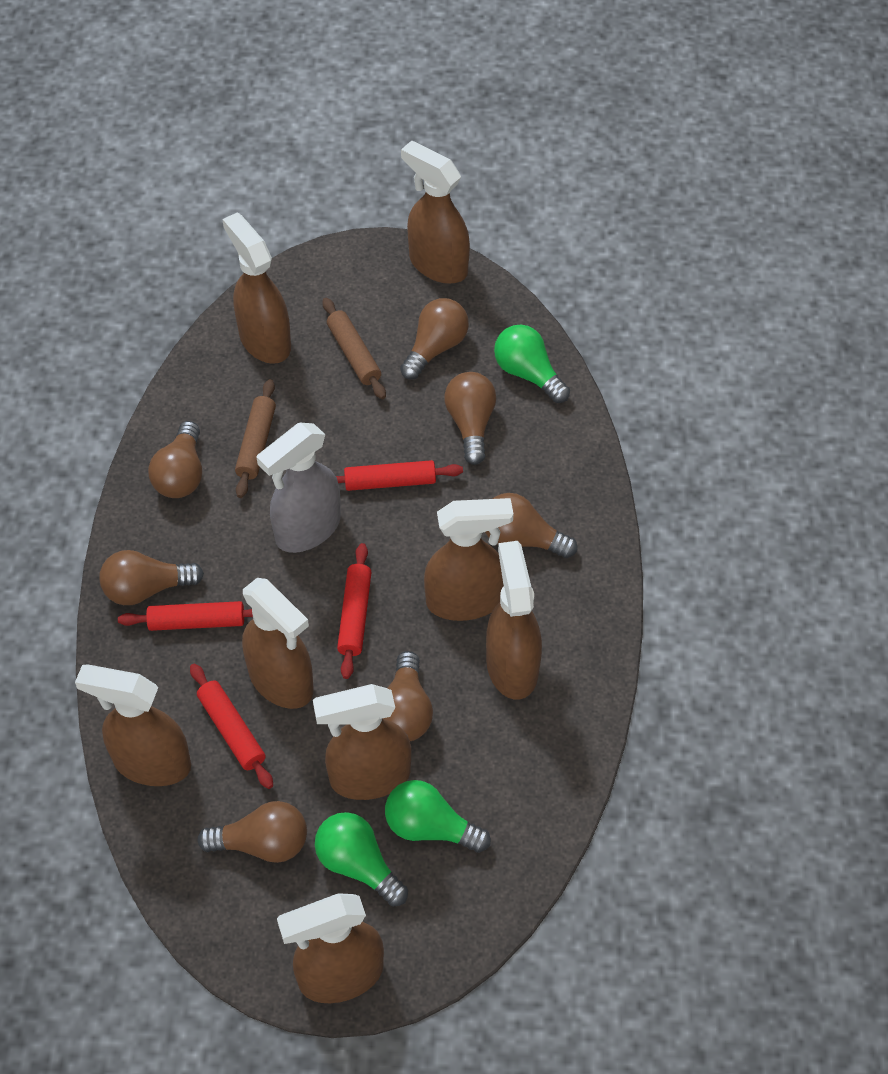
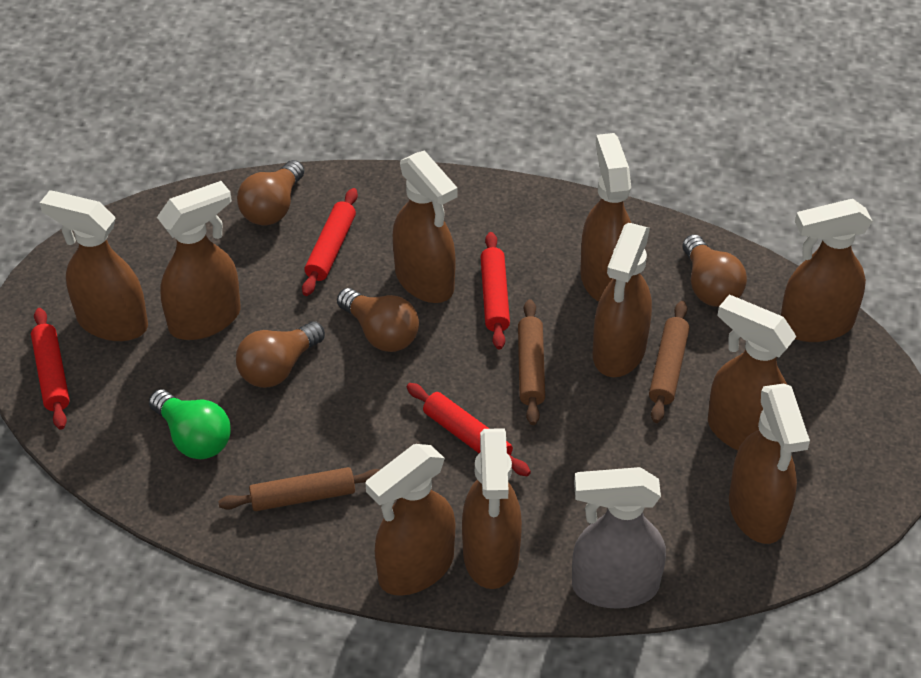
brown light bulb: [99,550,204,605] [148,421,202,498] [197,801,307,863] [383,651,433,741] [400,298,469,380] [444,372,496,465] [485,493,578,558] = 7 -> [236,321,325,388] [237,160,305,226] [337,288,419,352] [683,234,747,307] = 4
brown rolling pin: [235,379,276,498] [323,298,386,399] = 2 -> [218,467,379,511] [518,299,545,425] [649,301,690,423] = 3
brown spray bottle: [75,664,191,786] [222,213,291,364] [242,578,314,709] [277,893,384,1003] [313,684,411,800] [401,141,470,284] [424,498,513,621] [486,541,542,700] = 8 -> [40,190,148,341] [157,181,241,340] [365,444,455,596] [393,150,458,303] [462,428,522,589] [580,133,631,302] [593,223,652,377] [708,295,796,451] [729,383,810,544] [781,199,873,342] = 10
green light bulb: [315,812,408,907] [385,780,491,853] [494,325,570,403] = 3 -> [149,389,231,459] = 1

